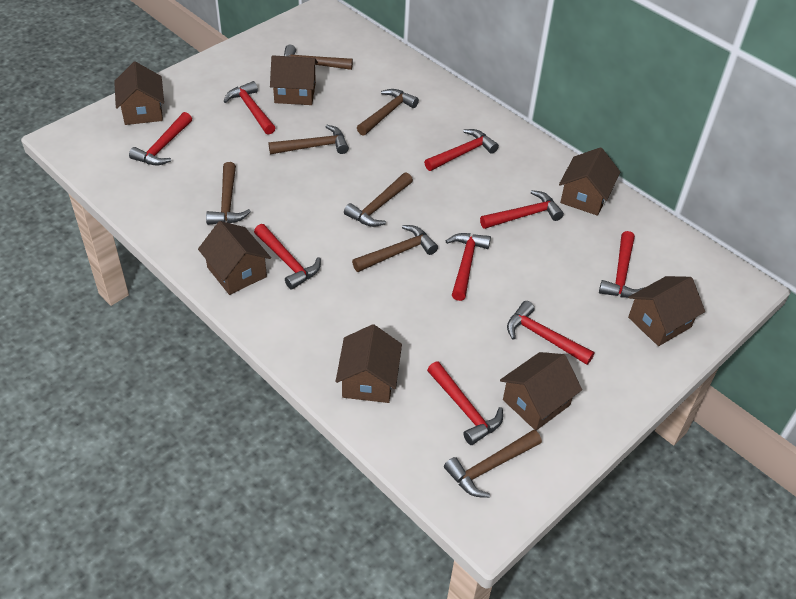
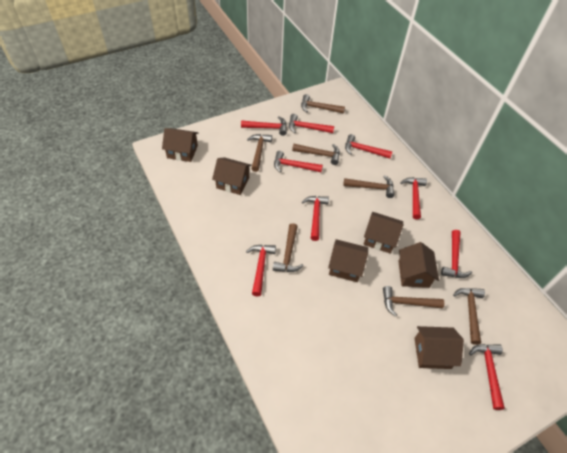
brown house: [114,62,164,125] [198,221,271,295] [270,55,318,105] [336,324,402,403] [500,352,582,431] [559,147,620,216] [628,276,705,346] = 7 -> [162,128,198,162] [212,157,252,195] [328,239,368,282] [364,212,403,254] [398,242,439,288] [414,326,464,369] = 6

